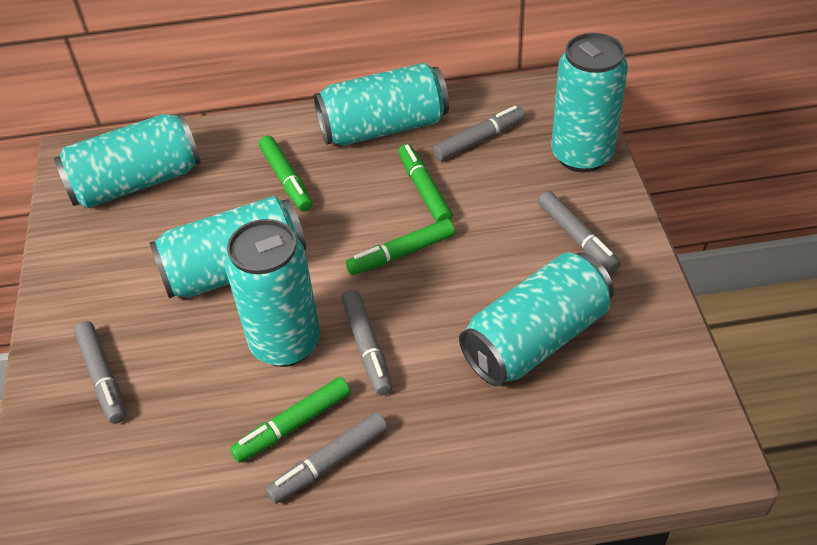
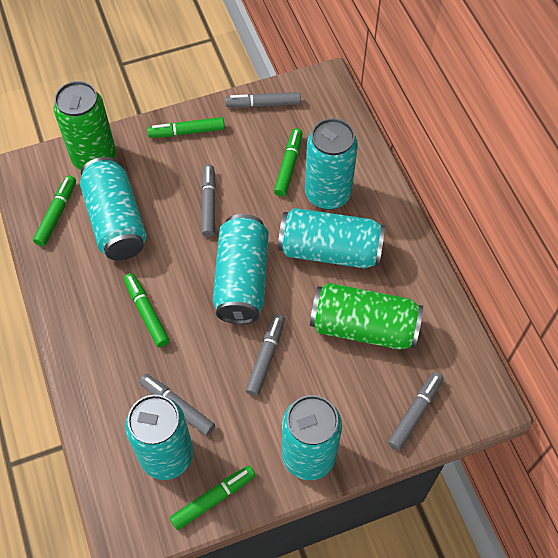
green can: none = 0 -> [53,81,116,170] [310,283,423,350] = 2
green marker: [230,377,351,463] [259,135,313,211] [346,219,455,275] [398,144,453,222] = 4 -> [33,175,76,246] [124,273,169,347] [147,117,225,138] [170,465,256,530] [274,128,303,197] = 5

